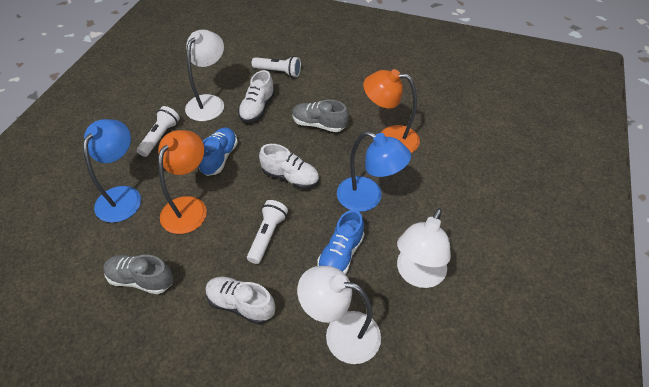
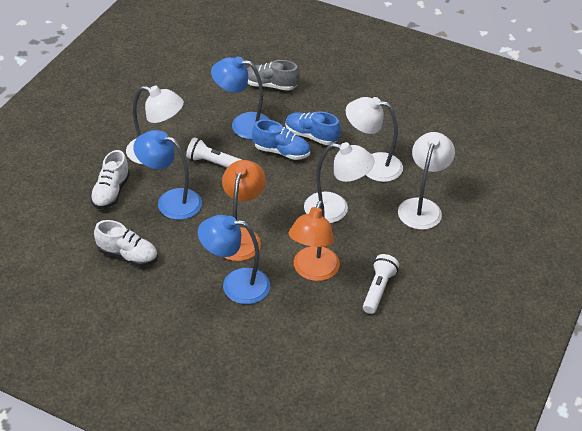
blue lamp: [83,119,141,223] [337,131,411,212] = 2 -> [133,130,202,220] [198,215,270,304] [211,57,270,139] = 3
grey shoe: [103,255,174,294] [292,100,349,132] = 2 -> [247,60,300,91] = 1
white flashlight: [137,106,180,157] [247,200,288,264] [252,56,301,77] = 3 -> [186,137,242,168] [363,254,399,314] = 2
white lamp: [185,30,224,121] [297,266,381,364] [397,208,451,288] = 3 -> [126,86,184,165] [304,142,375,223] [346,97,403,182] [398,132,455,230] = 4
white shoe: [206,277,275,324] [238,70,275,122] [259,144,319,189] = 3 -> [90,150,130,209] [94,220,158,266] = 2

